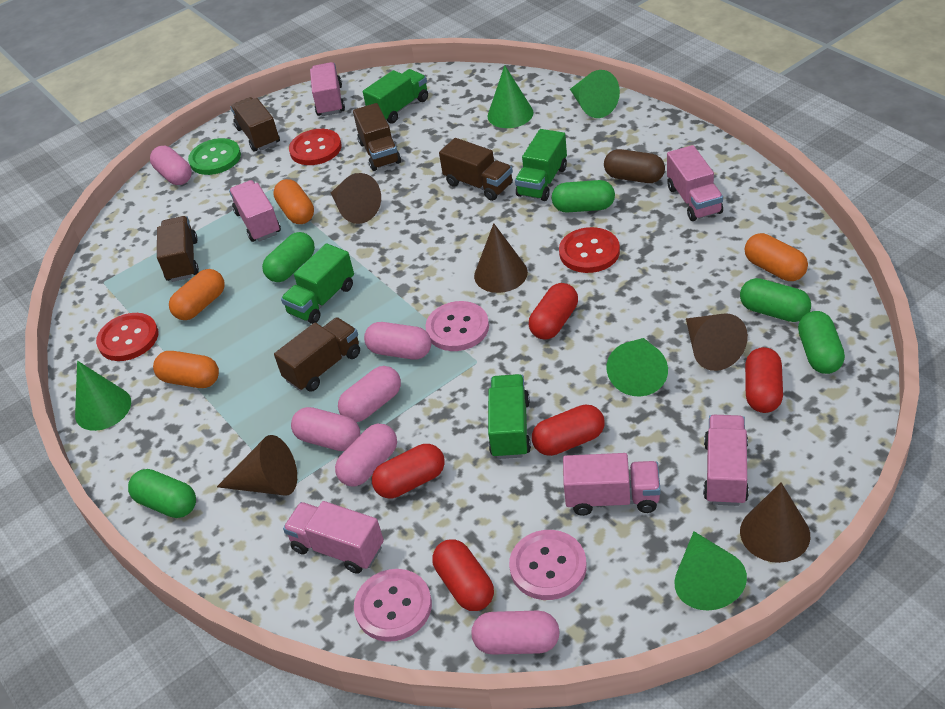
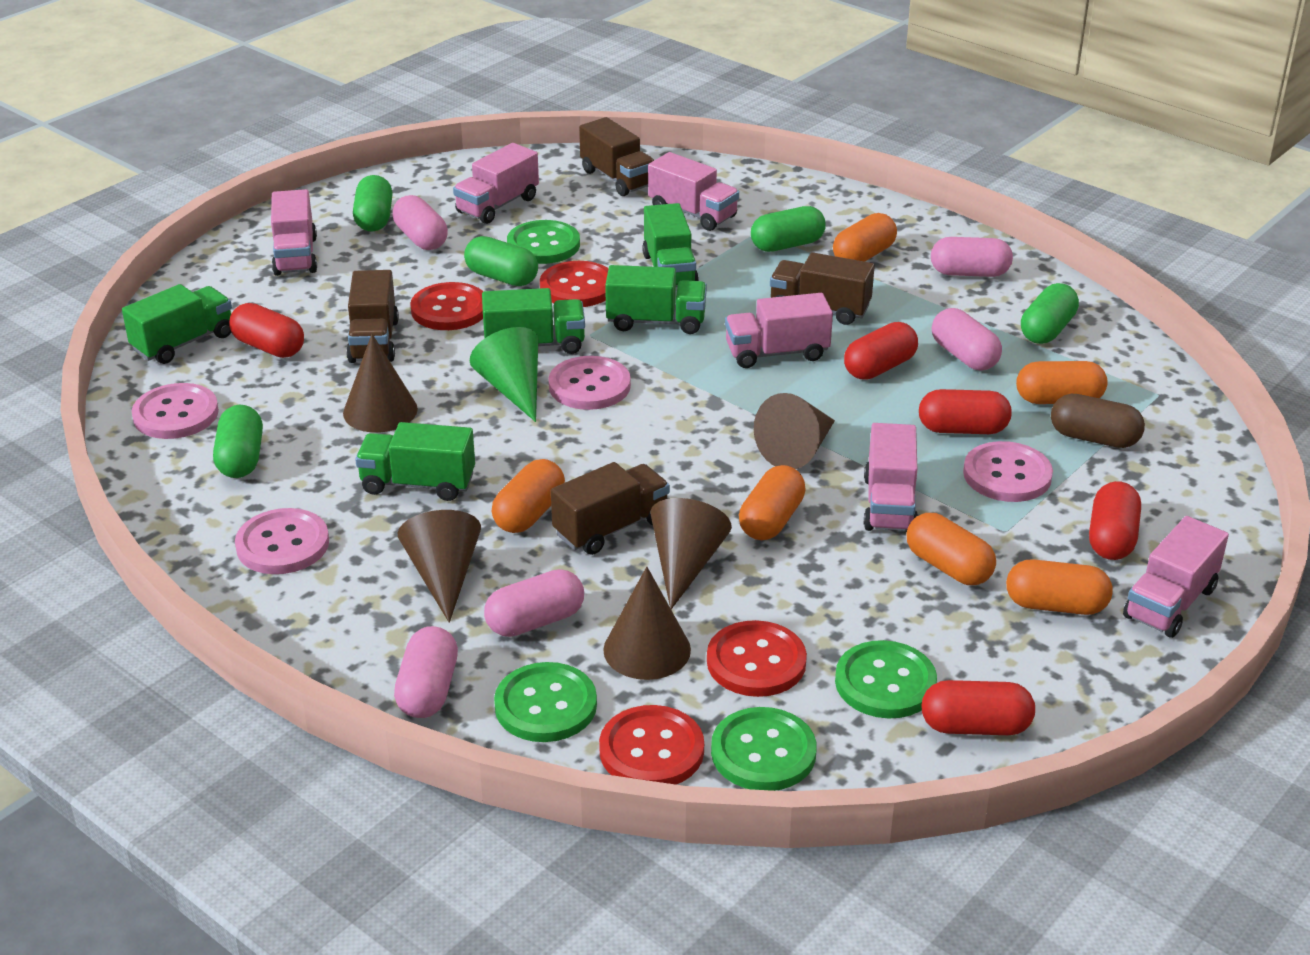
brown truck: [157,216,199,282] [230,97,280,152] [274,317,360,391] [353,103,401,171] [439,138,513,201] = 5 -> [346,270,399,363] [551,462,670,555] [579,117,654,196] [770,252,875,325] = 4
green button: [188,138,241,175] = 1 -> [494,662,597,742] [507,220,580,264] [711,707,817,791] [835,640,937,718] = 4
green cone: [75,361,131,431] [487,65,534,128] [570,70,620,118] [607,338,668,396] [674,531,747,610] = 5 -> [470,327,538,422] = 1
green truck: [281,243,354,324] [363,69,428,124] [488,374,531,459] [515,129,567,201] = 4 -> [122,284,232,364] [355,422,475,501] [482,288,585,354] [605,265,707,334] [642,203,699,287] = 5
orange capsule: [153,351,219,388] [169,269,225,320] [273,179,314,224] [745,233,808,281] = 4 -> [492,459,565,533] [739,465,806,540] [833,213,897,262] [907,513,996,585] [1006,559,1113,615] [1016,361,1107,404] = 6
pink button: [354,569,432,642] [425,301,489,351] [509,530,587,600] = 3 -> [132,383,219,439] [235,508,329,574] [548,356,631,410] [963,441,1053,502] = 4
pink capsule: [150,146,192,185] [291,407,360,451] [335,423,397,487] [338,366,401,422] [364,322,431,359] [471,611,560,654] = 6 -> [392,195,448,250] [394,626,458,718] [484,569,584,637] [931,237,1013,277] [932,308,1002,370] = 5
red button: [96,313,158,361] [289,129,342,165] [559,227,620,273] = 3 -> [410,282,484,330] [540,261,609,307] [599,705,704,785] [707,620,807,697] = 4

